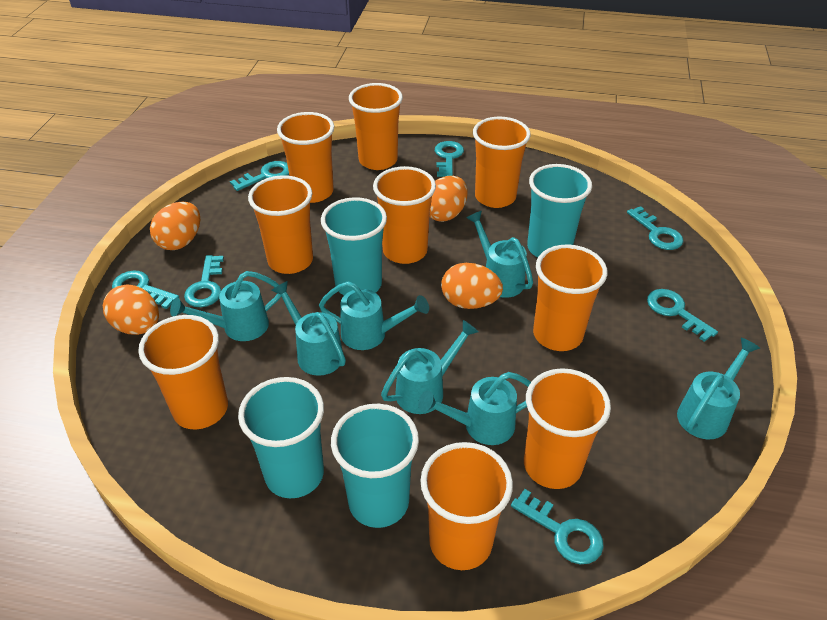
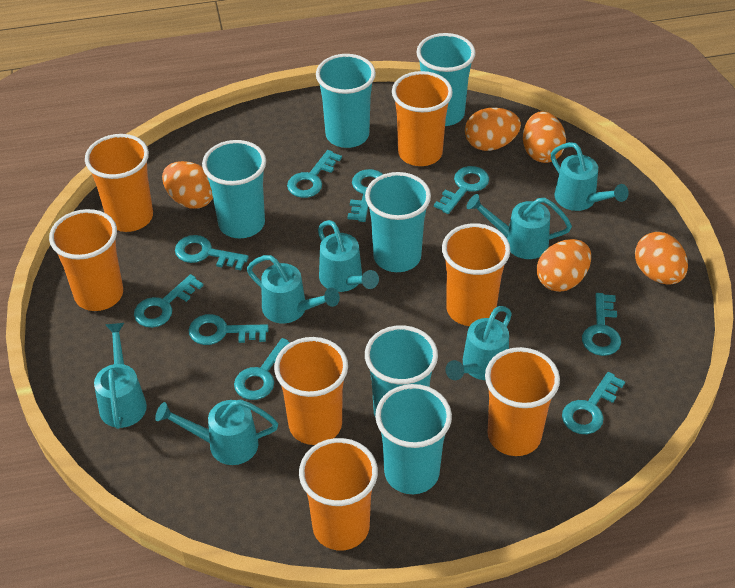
orange cup: [138,315,228,429] [248,175,313,274] [277,112,334,203] [349,83,403,170] [373,166,436,264] [420,442,513,570] [473,117,531,208] [524,368,611,489] [533,244,607,351] = 9 -> [49,209,123,311] [85,134,153,232] [274,337,348,445] [299,438,378,550] [392,71,453,166] [442,223,510,326] [485,347,560,456] = 7
orange egg: [103,284,159,335] [150,202,200,250] [430,176,467,222] [441,263,503,309] = 4 -> [162,161,213,209] [465,108,521,151] [523,111,566,163] [537,239,591,292] [635,232,688,284] = 5
turquoise cup: [238,377,324,498] [321,197,387,295] [331,404,419,528] [527,164,592,257] = 4 -> [202,140,266,238] [316,54,376,148] [365,172,431,272] [365,325,438,419] [375,384,452,494] [417,33,476,126] = 6
turquoise key: [112,271,179,309] [184,255,224,307] [230,161,289,191] [435,141,464,177] [511,489,604,564] [627,206,683,250] [647,289,718,342] = 7 -> [134,274,203,328] [175,235,249,270] [189,314,269,345] [234,338,289,400] [287,150,342,198] [348,169,383,222] [434,166,489,214] [562,372,625,434] [582,293,621,356] = 9

